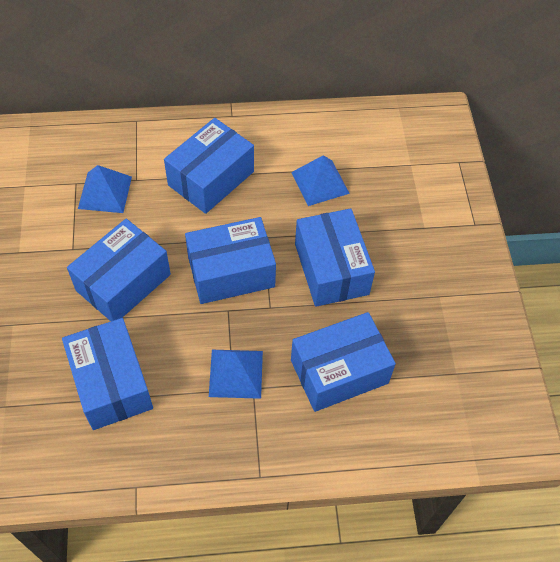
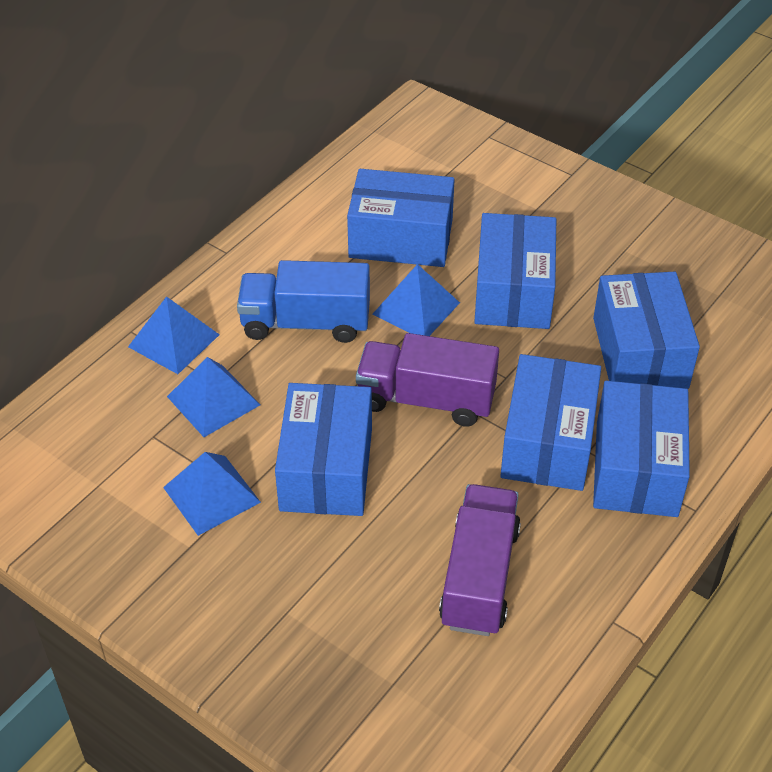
blue pyramid: [78,165,132,213] [209,350,263,399] [291,155,350,206] = 3 -> [128,296,220,374] [163,452,261,536] [167,357,260,437] [372,264,460,336] = 4
blue truck: none = 0 -> [237,260,370,343] = 1
purple truck: none = 0 -> [356,333,499,427] [439,484,521,636] = 2

